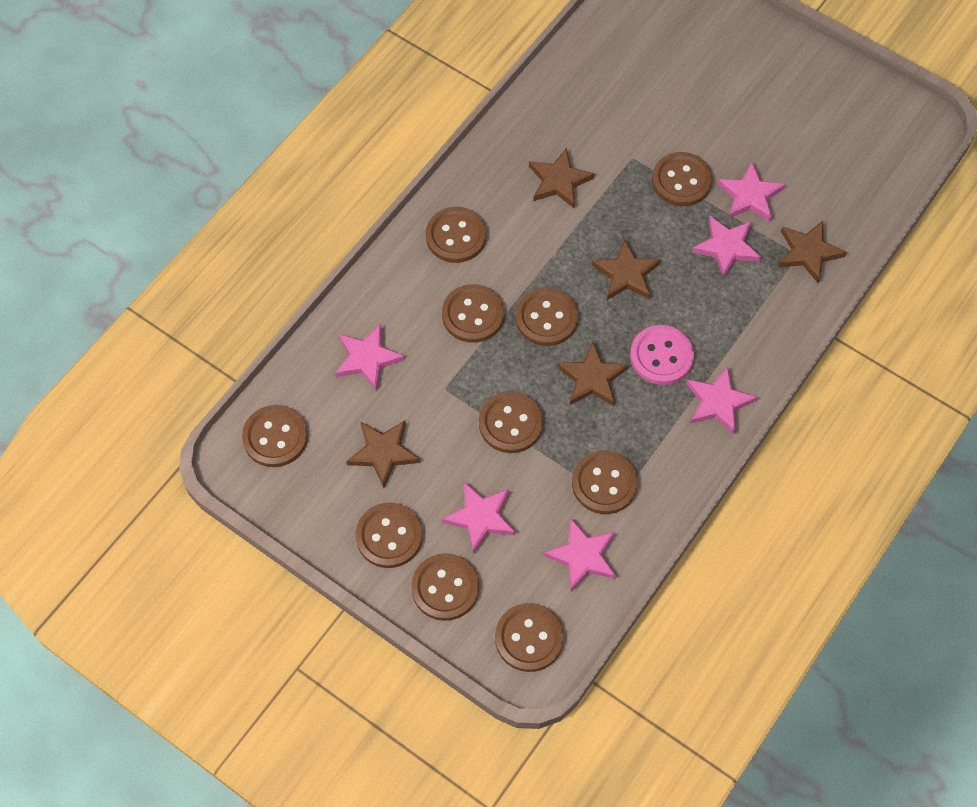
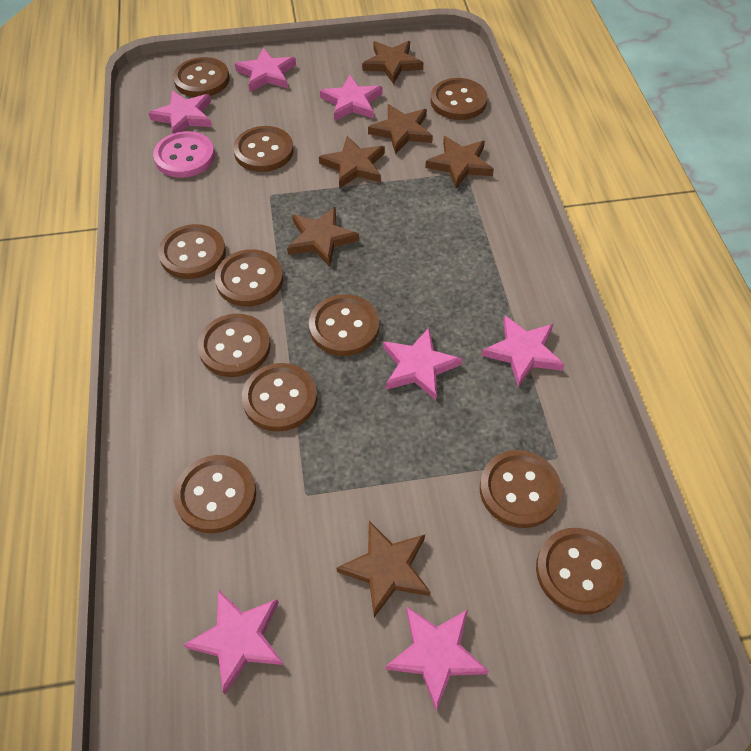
brown button: [242,405,308,467] [356,502,423,568] [411,553,479,621] [426,207,487,263] [442,284,504,343] [479,391,543,453] [495,603,564,672] [516,287,578,346] [572,450,638,514] [652,152,713,206] = 10 -> [158,224,226,279] [173,57,229,97] [174,455,256,533] [198,314,271,377] [215,249,283,306] [233,126,294,172] [242,363,317,432] [309,294,379,356] [431,78,487,120] [480,450,562,528] [536,528,625,615] = 11
brown star: [346,421,420,488] [529,148,595,208] [557,342,628,406] [592,239,661,300] [779,221,846,283] = 5 -> [287,207,359,267] [319,136,385,189] [337,521,431,617] [362,41,423,84] [368,104,433,154] [425,136,494,188] = 6
pink star: [335,324,405,391] [442,482,515,554] [543,518,616,592] [686,366,757,435] [692,216,761,278] [717,162,785,222] = 6 -> [148,90,212,134] [184,590,284,694] [235,47,296,92] [320,75,383,121] [383,328,462,400] [385,607,489,711] [482,316,565,387] = 7

